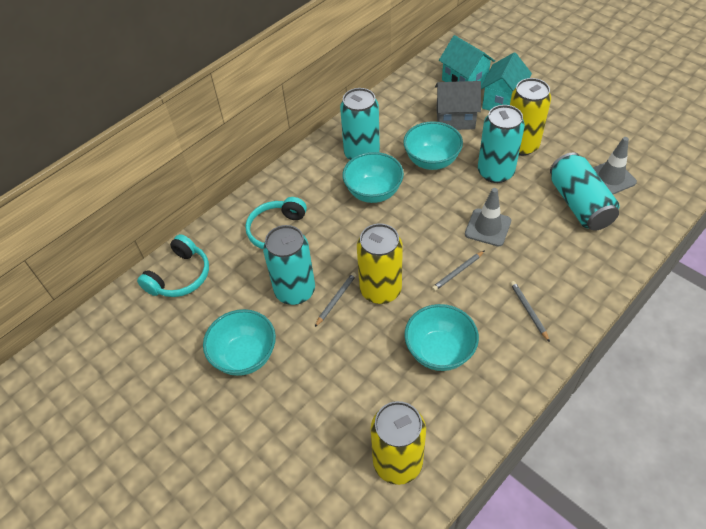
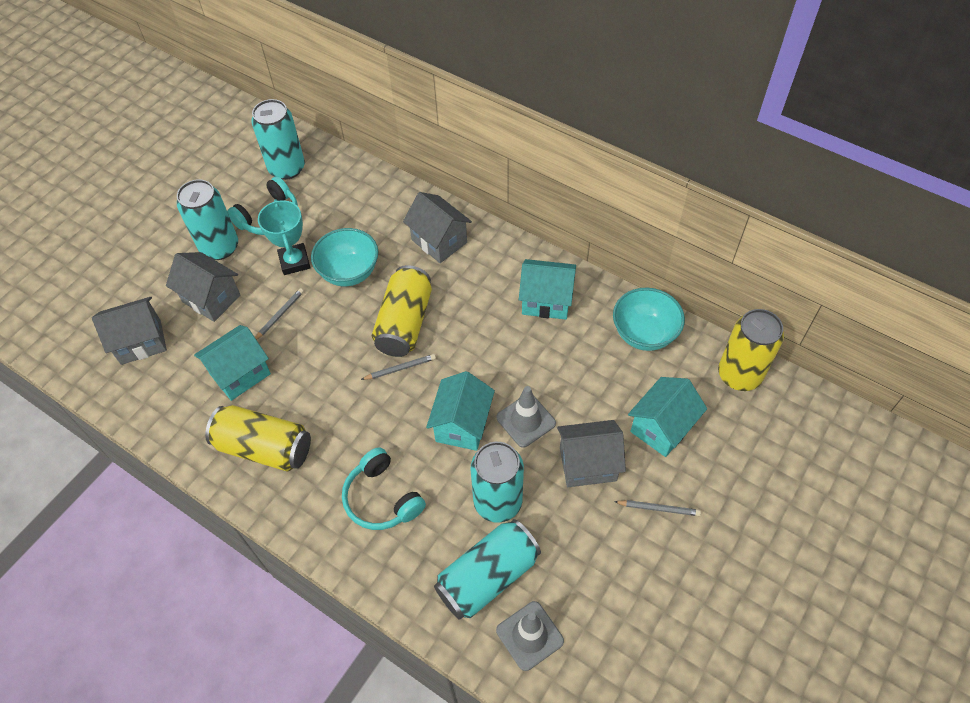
grey house: [435,81,481,130] = 1 -> [92,297,167,365] [166,252,241,322] [403,192,472,263] [557,420,626,487] = 4
turquoise bowl: [203,309,276,376] [343,152,404,203] [403,121,463,170] [404,304,479,371] = 4 -> [311,228,378,286] [613,288,685,351] = 2
turquoise house: [439,35,495,85] [481,52,532,111] = 2 -> [194,325,271,401] [426,371,495,451] [519,259,576,320] [628,377,707,457] = 4
turquoise trophy: none = 0 -> [258,199,310,275] = 1

